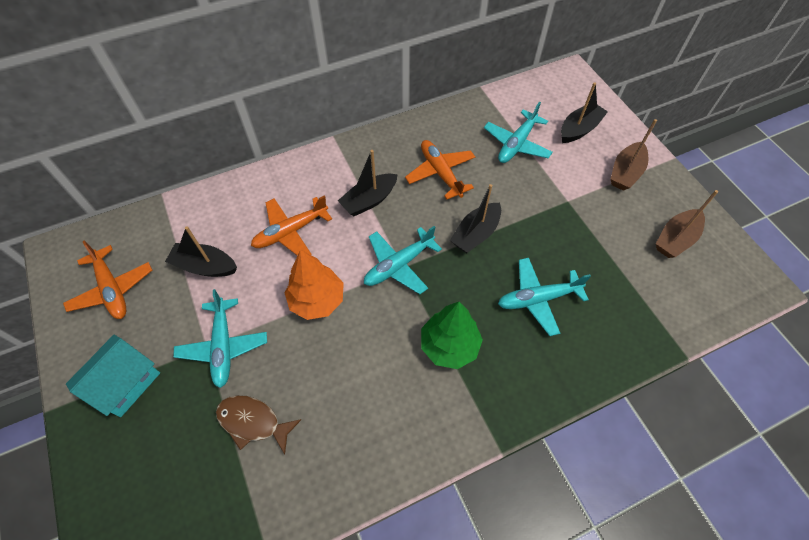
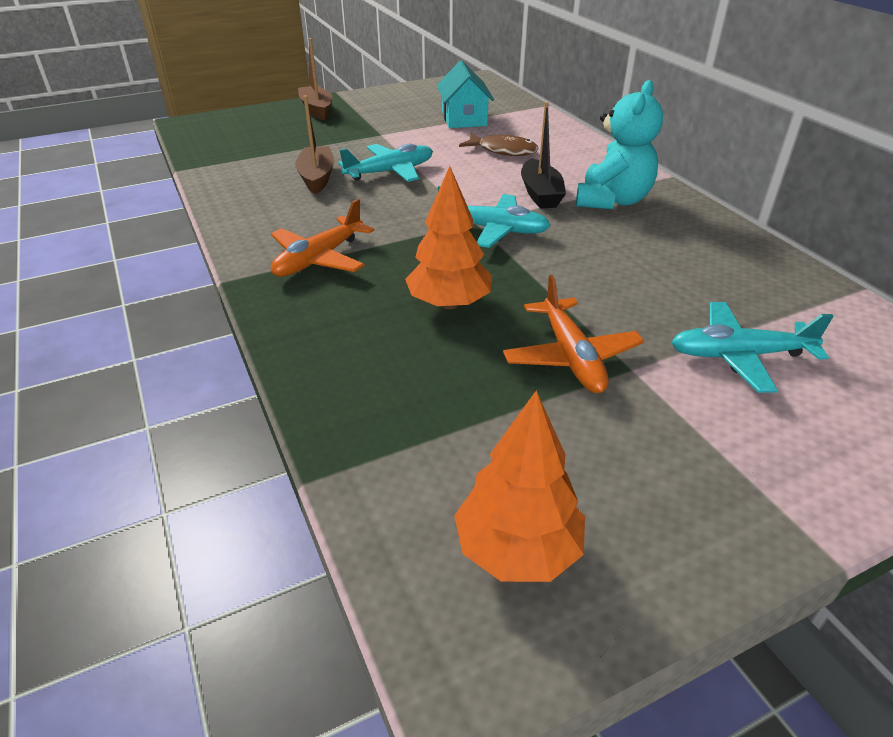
black boat: [165,226,237,277] [338,150,398,216] [450,184,501,253] [561,83,608,143] = 4 -> [521,102,566,209] = 1
green tree: [421,302,483,369] = 1 -> none = 0
orange plane: [63,240,152,319] [251,195,332,256] [405,140,475,199] = 3 -> [271,199,374,277] [503,275,644,393] = 2
orange tree: [285,250,344,320] = 1 -> [405,166,492,309] [454,390,585,582] = 2
turquoise plane: [173,289,267,388] [364,226,442,294] [484,102,553,163] [498,258,591,336] = 4 -> [338,144,433,182] [438,186,551,248] [671,302,834,393] = 3
turquoise teddy bear: none = 0 -> [576,80,663,209] = 1

